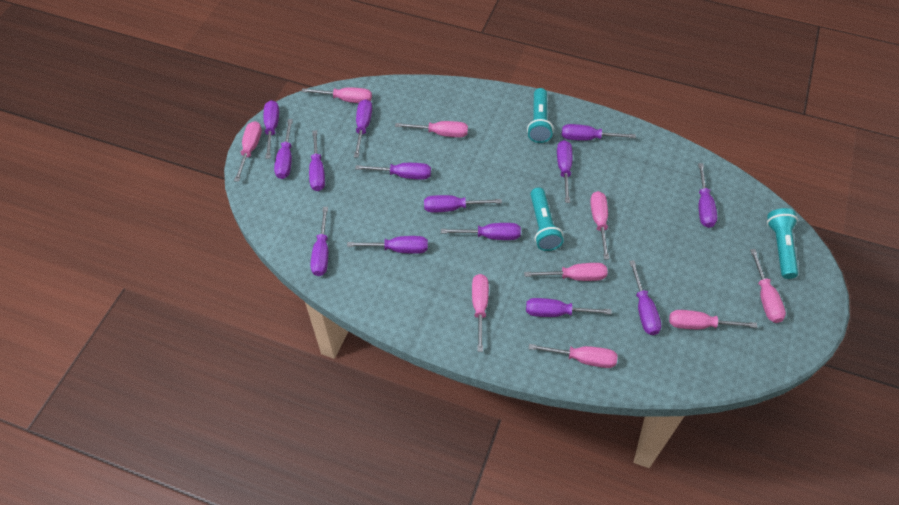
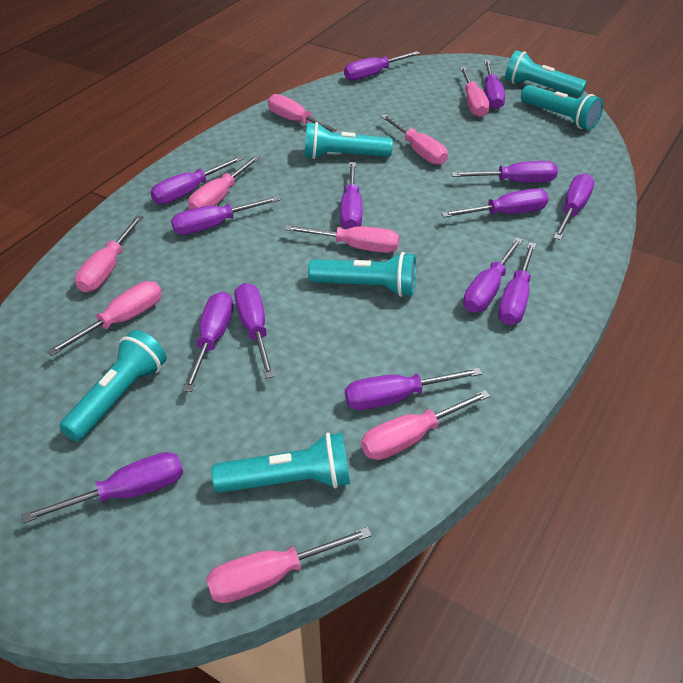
turquoise flashlight: [527,88,554,143] [530,188,564,251] [767,208,798,279] = 3 -> [59,330,167,442] [212,432,350,493] [304,122,393,159] [308,252,416,297] [505,50,587,97] [521,85,604,130] = 6

